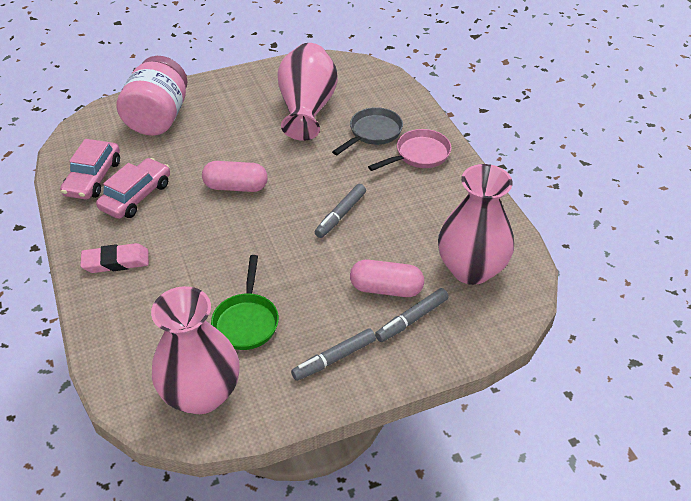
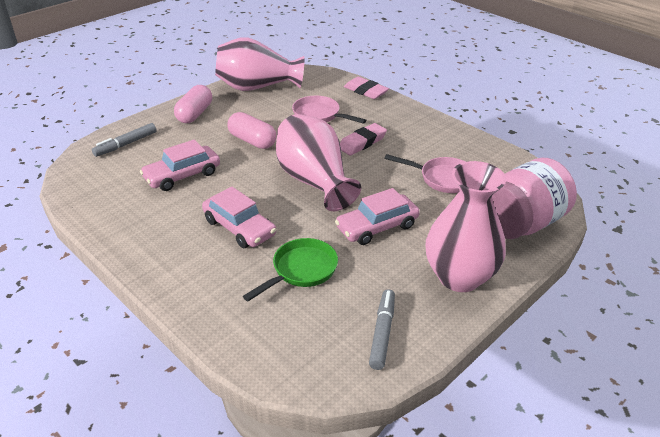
grey marker: [291,328,376,381] [315,184,366,238] [375,288,449,342] = 3 -> [92,123,157,157] [369,289,395,370] = 2
grey pan: [332,107,403,155] = 1 -> none = 0
pink car: [60,139,120,200] [96,158,170,219] = 2 -> [140,139,220,191] [202,186,276,248] [335,188,420,245] = 3
pink eraser: [80,243,149,273] = 1 -> [340,123,387,155] [344,77,389,99] = 2
pink pan: [368,129,451,171] = 1 -> [292,96,366,124] [385,154,465,193] = 2

